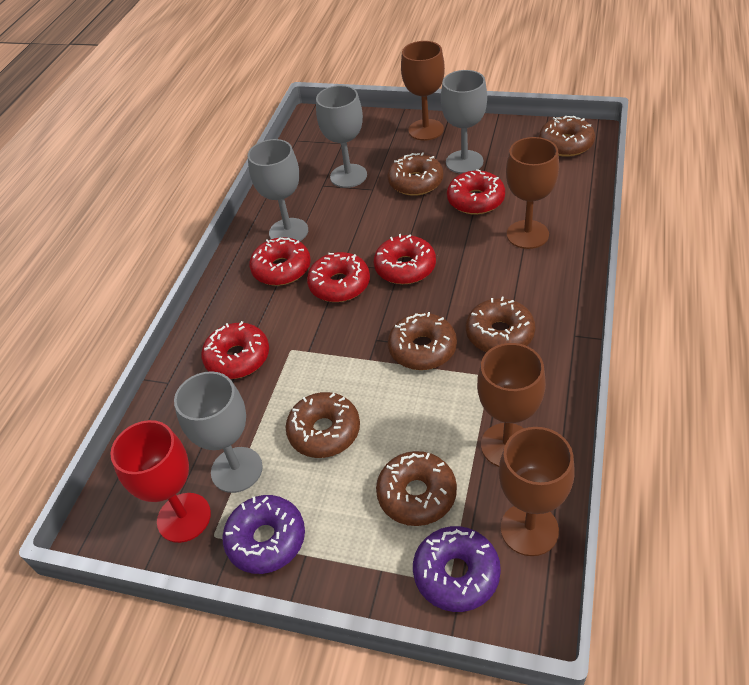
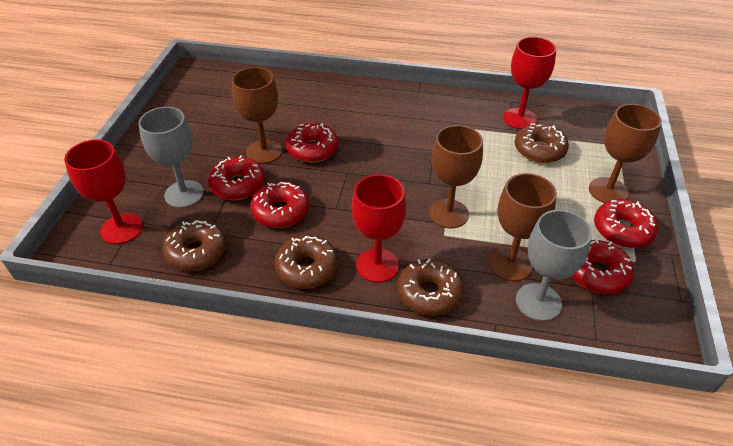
brown donut: [285,392,360,458] [376,451,457,526] [388,152,443,196] [388,312,457,370] [466,297,535,352] [539,116,595,157] = 6 -> [162,220,226,271] [274,235,338,289] [397,259,464,316] [515,123,569,163] = 4
grey goblet: [174,371,263,493] [248,139,308,241] [316,85,367,188] [441,70,487,174] = 4 -> [139,107,204,208] [516,210,592,321] = 2
purple donut: [223,495,305,574] [413,526,501,612] = 2 -> none = 0
red goblet: [110,420,211,543] = 1 -> [64,139,143,244] [352,174,406,283] [503,37,556,129] = 3

